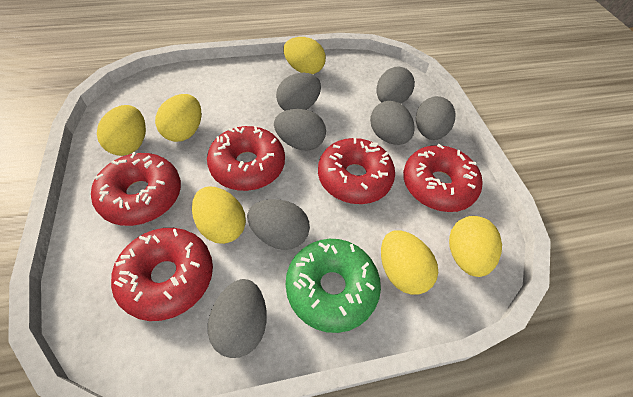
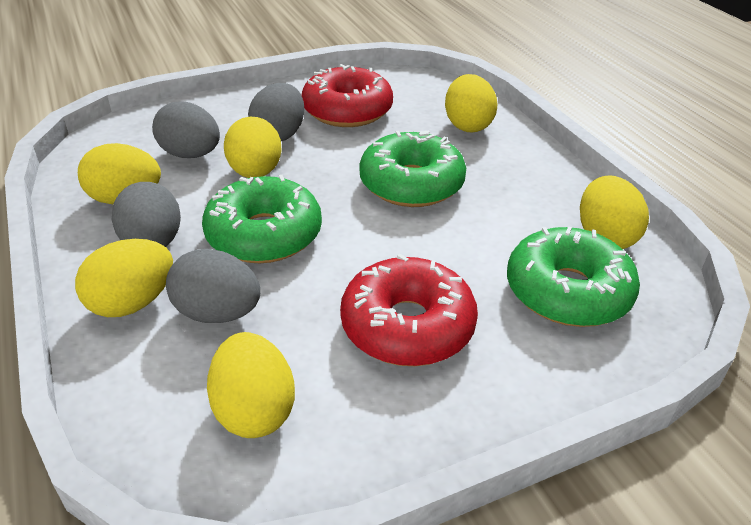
green donut: [286,239,381,333] = 1 -> [202,175,322,263] [359,131,466,207] [507,227,640,327] = 3
grey egg: [208,279,267,358] [247,199,310,250] [274,109,326,151] [276,73,321,111] [370,101,415,145] [376,66,415,104] [416,96,455,140] = 7 -> [112,182,181,247] [152,101,220,158] [166,249,260,323] [248,83,304,141] = 4
red donut: [91,152,181,226] [111,228,213,321] [207,126,285,191] [318,138,395,204] [403,144,483,212] = 5 -> [302,64,393,127] [340,254,478,366] = 2

